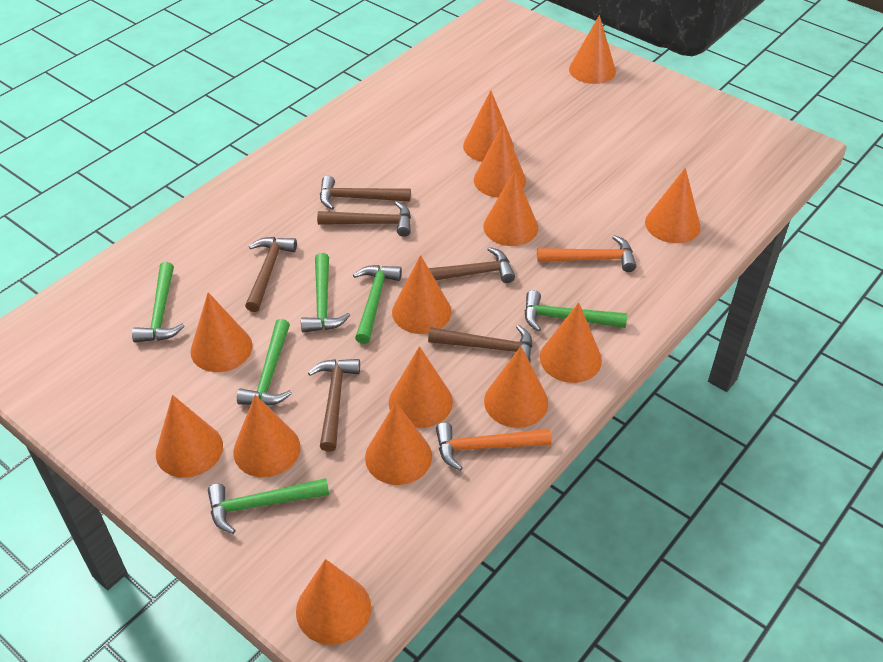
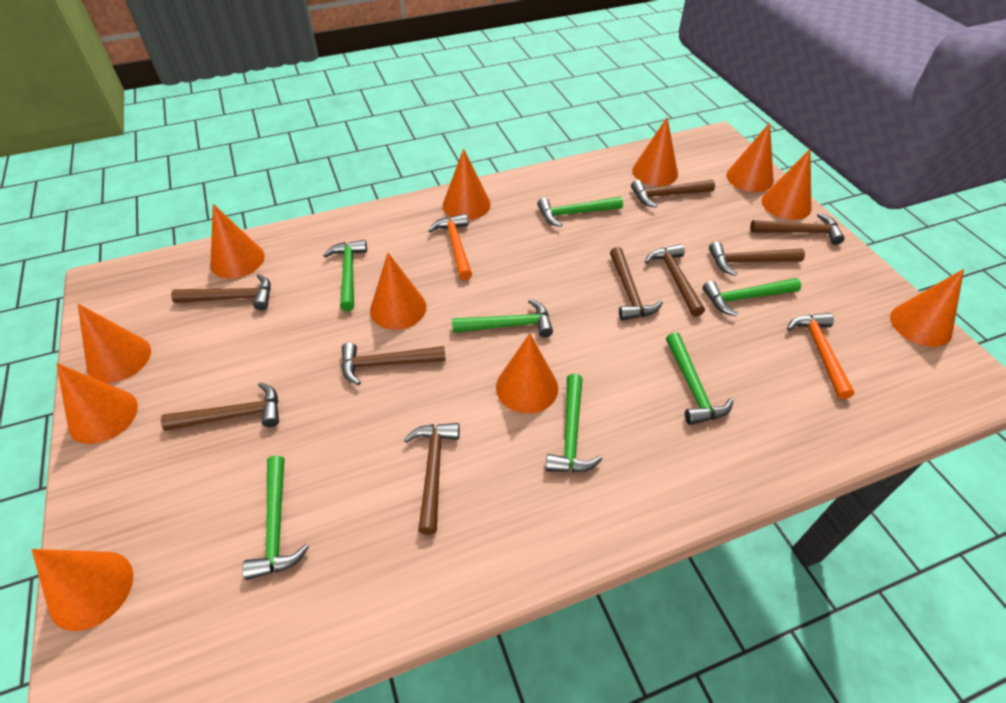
brown hammer: [245,237,297,312] [308,359,360,452] [317,201,411,237] [320,176,411,210] [428,325,532,362] [429,247,515,283] = 6 -> [161,382,279,431] [171,274,271,310] [342,343,446,385] [404,423,460,535] [610,247,663,320] [631,180,715,207] [645,244,705,317] [709,242,805,276] [750,213,845,245] = 9
green hammer: [132,262,185,343] [208,478,329,534] [237,319,292,405] [301,253,351,332] [353,265,402,344] [524,290,627,332] = 6 -> [242,455,309,580] [323,240,367,311] [452,299,553,337] [537,197,623,227] [545,374,602,472] [666,332,733,425] [703,278,801,317] = 7
orange cone: [156,395,223,478] [190,292,253,372] [233,395,300,477] [296,559,371,645] [365,402,432,485] [389,346,453,428] [392,255,452,334] [463,90,514,162] [474,124,526,198] [483,170,538,246] [484,346,548,428] [540,302,602,383] [569,15,616,84] [645,168,701,243] = 14 -> [31,549,133,631] [56,363,138,444] [78,304,151,383] [210,204,265,279] [370,253,427,330] [443,149,491,220] [496,333,558,414] [632,117,678,186] [726,123,774,192] [762,149,811,220] [890,269,964,347] = 11

